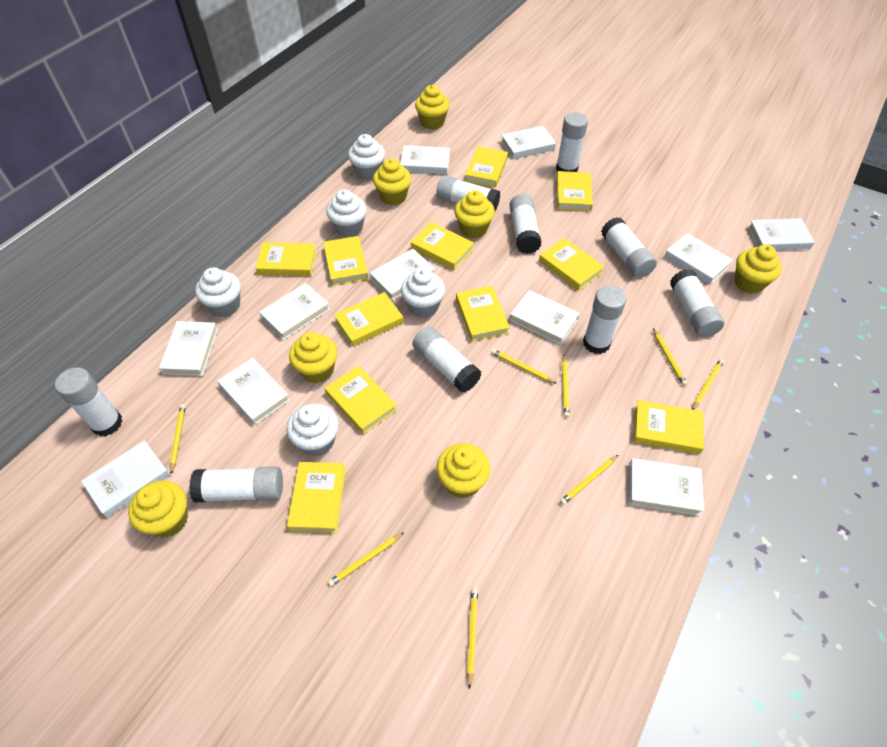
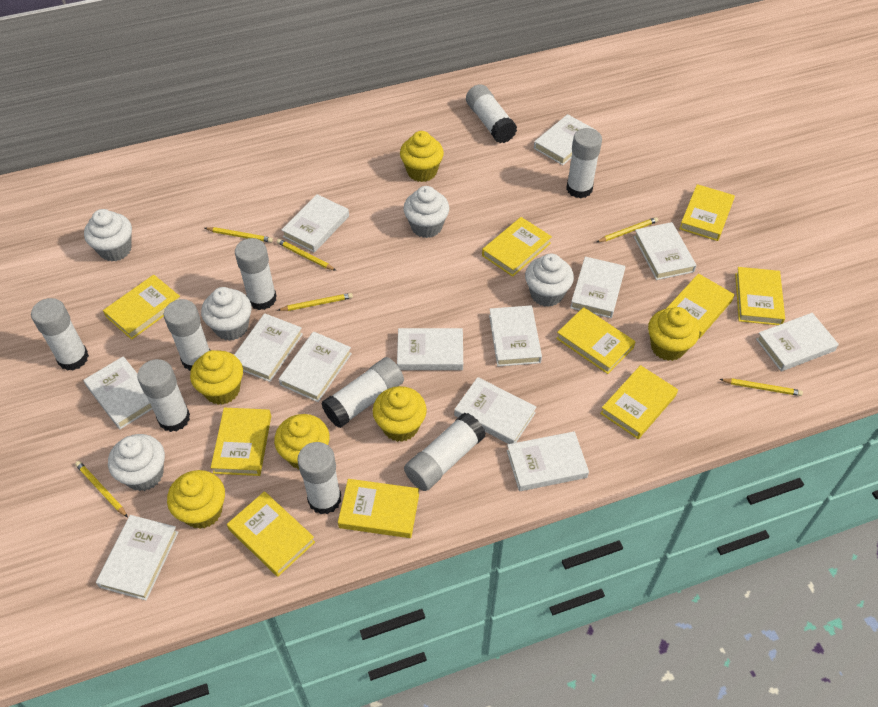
white book: [81,440,170,518] [159,321,218,376] [217,358,290,425] [259,283,330,340] [370,249,435,300] [400,145,450,174] [501,126,556,159] [510,290,580,345] [629,458,704,516] [664,233,733,285] [748,218,815,250] = 11 -> [84,356,152,429] [96,515,178,601] [234,313,303,382] [279,331,352,402] [282,194,349,253] [397,328,463,370] [454,377,536,444] [489,305,542,366] [507,431,589,491] [534,114,597,165] [570,256,625,318] [634,222,697,280] [756,313,839,371] = 13
yellow book: [255,242,317,276] [287,462,346,533] [323,236,369,286] [325,366,397,434] [334,292,404,347] [411,222,474,270] [456,286,510,342] [465,146,508,188] [539,238,605,291] [557,171,593,211] [633,400,704,454] = 11 -> [103,275,180,340] [211,408,271,476] [227,491,315,577] [338,479,419,538] [482,217,552,277] [556,307,636,374] [600,365,678,439] [666,273,735,339] [679,184,735,241] [735,267,785,325] = 10
yellow cupcake: [128,481,188,538] [289,332,337,383] [373,158,411,206] [415,85,450,130] [436,443,491,498] [454,190,495,238] [734,245,782,294] = 7 -> [167,470,225,529] [190,350,243,405] [274,414,330,470] [373,386,427,442] [400,131,444,182] [648,307,700,361] = 6
yellow pencil: [169,404,186,474] [328,532,405,586] [467,588,478,689] [491,349,557,384] [560,455,618,505] [562,355,569,417] [653,328,687,386] [692,359,724,409] = 8 -> [75,461,128,517] [205,227,273,243] [277,239,336,271] [278,293,353,311] [597,217,658,242] [719,378,803,396] = 6

